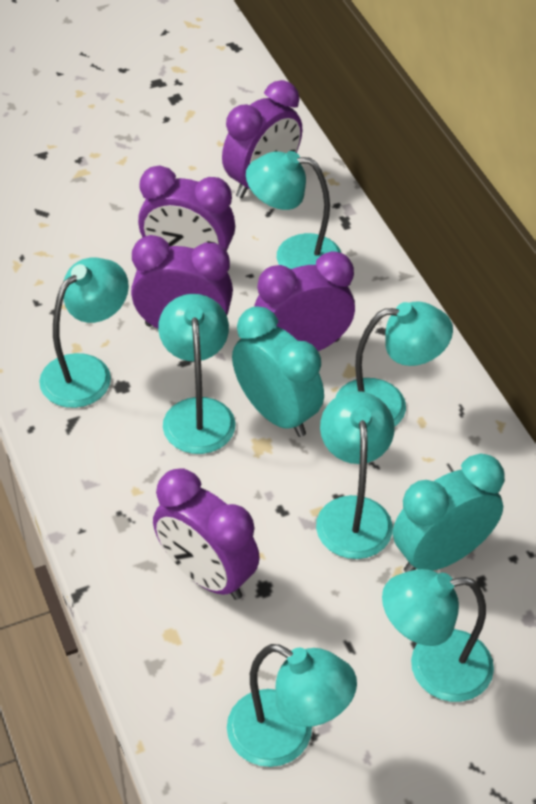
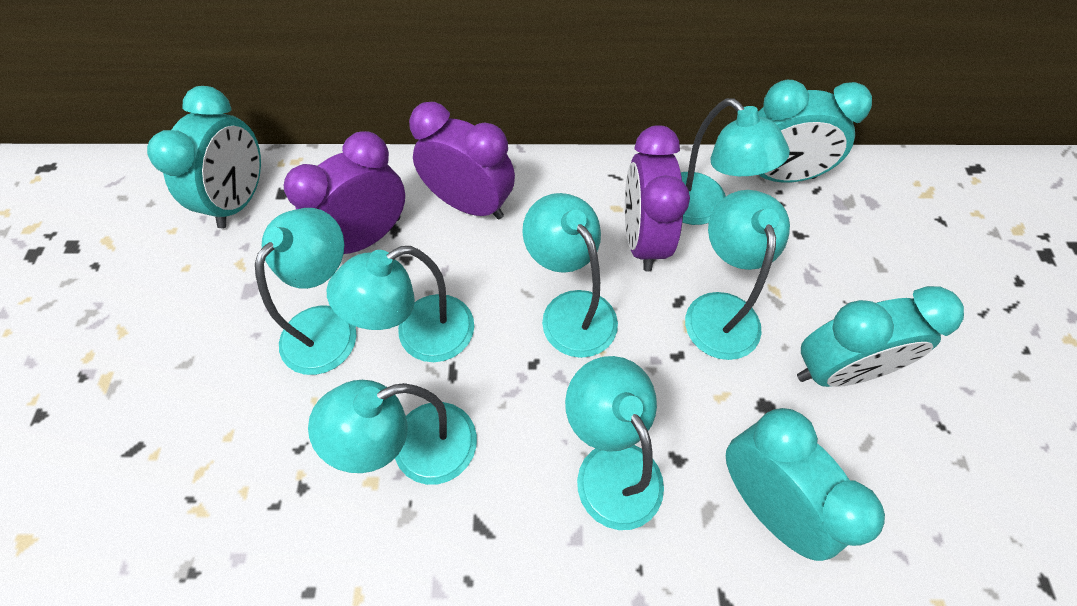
purple clock: [131,235,233,328] [138,166,235,251] [153,469,260,600] [222,80,302,198] [254,251,355,351] = 5 -> [284,131,405,254] [409,102,515,219] [625,125,690,272] = 3
turquoise clock: [232,306,324,437] [393,453,505,572] = 2 -> [147,86,261,228] [726,408,885,561] [758,80,872,183] [797,286,964,387] = 4

